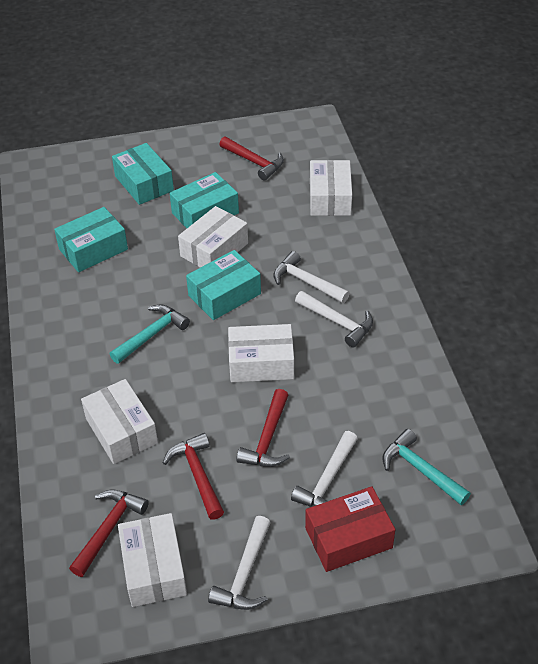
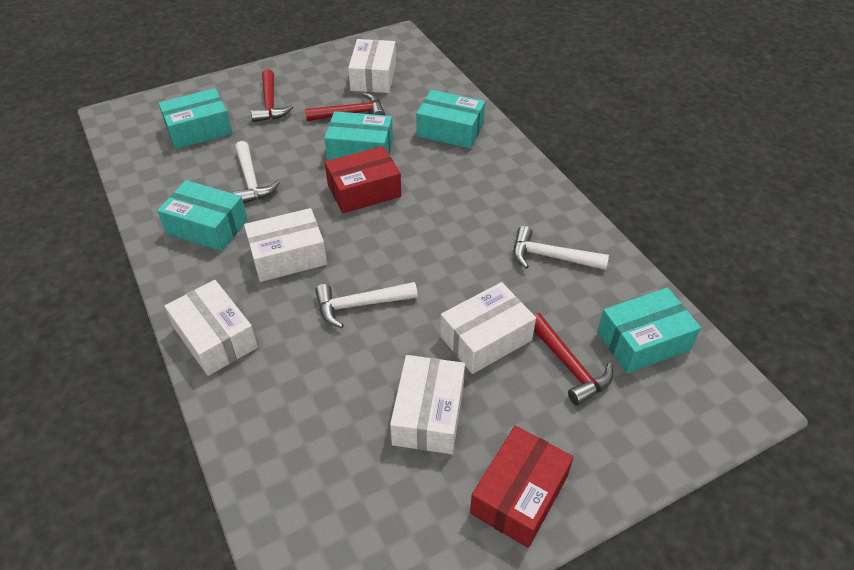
red box: [305,486,395,572] = 1 -> [325,146,401,213] [470,426,574,548] = 2
red hammer: [69,490,149,577] [163,433,224,520] [219,136,284,181] [237,389,290,467] = 4 -> [251,69,293,122] [305,92,385,121] [533,313,613,406] = 3
turquoise box: [54,207,128,272] [112,143,174,205] [170,172,239,228] [186,250,261,320] = 4 -> [157,180,248,251] [159,88,232,149] [324,111,393,161] [416,90,485,149] [597,288,701,374] = 5
turquoise hammer: [110,305,190,364] [383,429,471,505] = 2 -> none = 0
white hammer: [208,516,271,610] [273,251,350,303] [291,431,358,507] [295,291,373,347] = 4 -> [234,141,280,203] [315,282,418,328] [514,226,609,270] = 3

